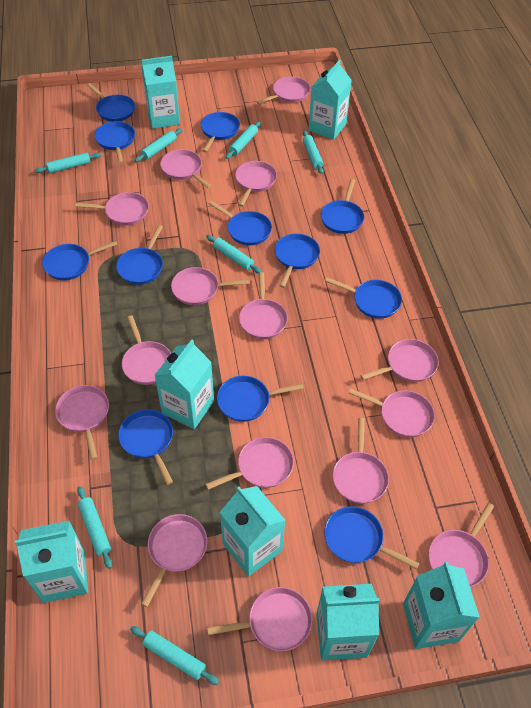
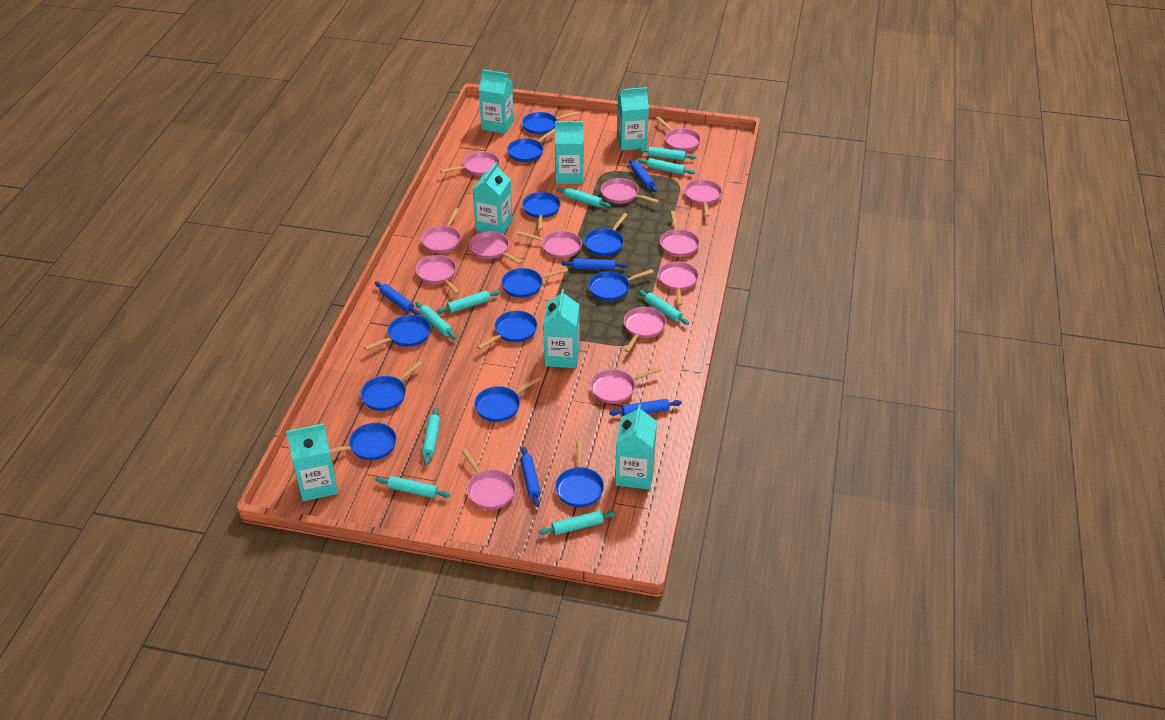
blue rolling pin: none = 0 -> [375,282,419,315] [520,447,541,507] [562,258,627,270] [609,399,682,416] [629,158,657,192] = 5
pink pan: [55,385,109,460] [75,192,149,225] [122,315,171,385] [141,514,207,607] [160,149,212,189] [171,267,250,305] [205,437,294,490] [207,587,313,651] [235,161,277,207] [239,272,288,339] [257,77,311,105] [333,418,389,504] [349,388,435,437] [360,339,439,382] [428,503,494,587] = 15 -> [416,255,460,294] [421,208,461,253] [441,151,500,176] [461,449,516,510] [469,231,522,264] [517,231,582,259] [590,366,661,404] [601,178,659,204] [624,307,666,352] [656,116,701,151] [658,262,699,306] [660,211,700,257] [684,179,722,217] = 13
turquoise rolling pin: [35,152,101,173] [77,486,112,569] [130,626,219,685] [135,128,182,162] [206,235,262,273] [226,121,261,159] [303,130,323,174] = 7 -> [376,476,450,498] [415,302,457,340] [422,407,440,465] [437,290,500,313] [539,511,616,535] [556,187,611,208] [638,147,696,161] [638,158,695,175] [638,290,689,325] = 9

